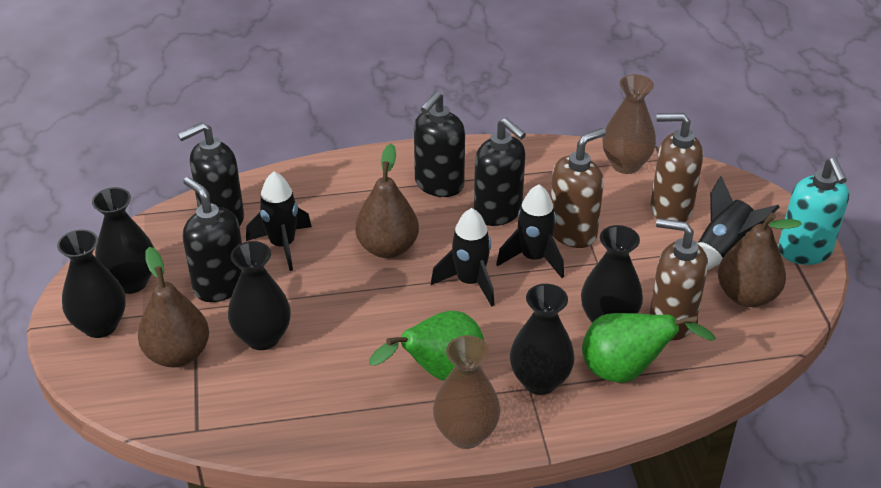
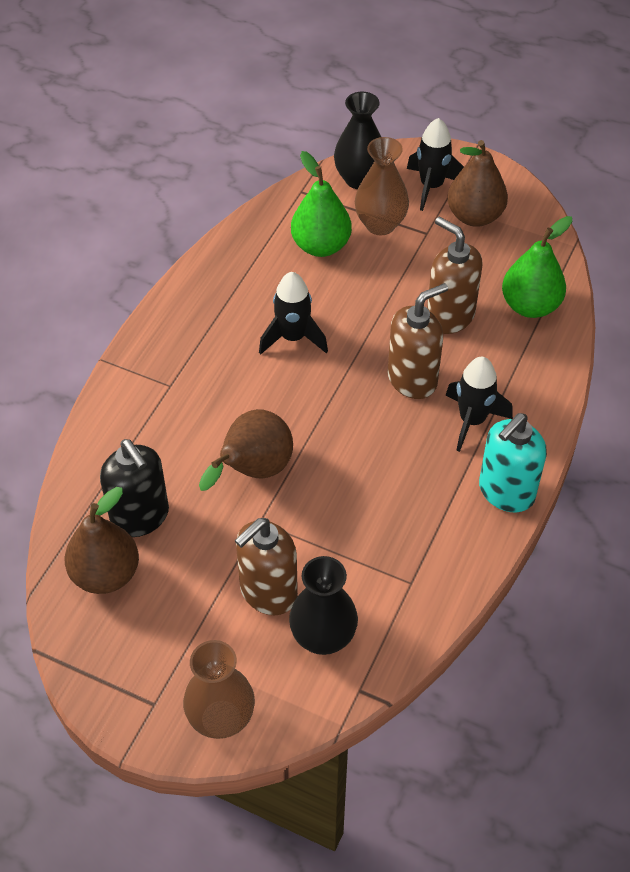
black rocket: [246,172,312,271] [431,208,494,306] [496,184,564,278] [697,176,779,270] = 4 -> [259,272,328,355] [407,118,464,211] [445,357,513,452] = 3
black soap dispenser: [178,123,244,226] [182,177,242,302] [414,91,465,197] [474,118,526,226] = 4 -> [100,439,169,537] = 1
black vase: [57,229,126,338] [92,187,154,294] [228,241,291,350] [510,284,575,395] [581,225,643,323] = 5 -> [289,556,358,655] [334,92,381,189] = 2

